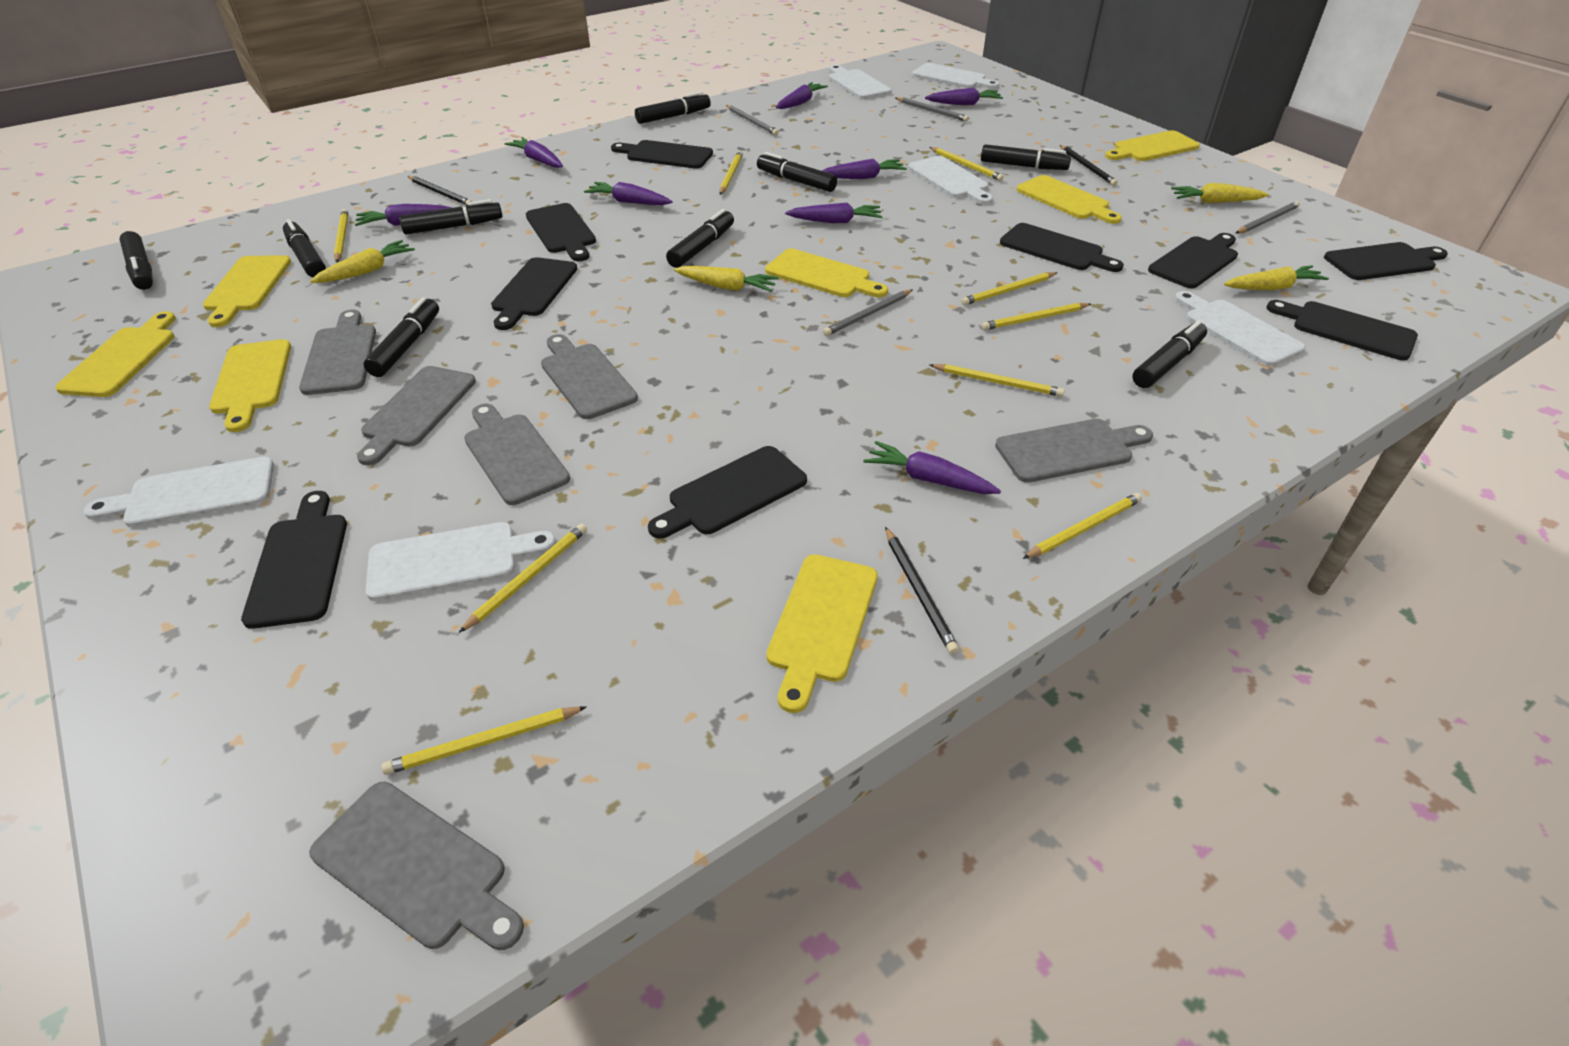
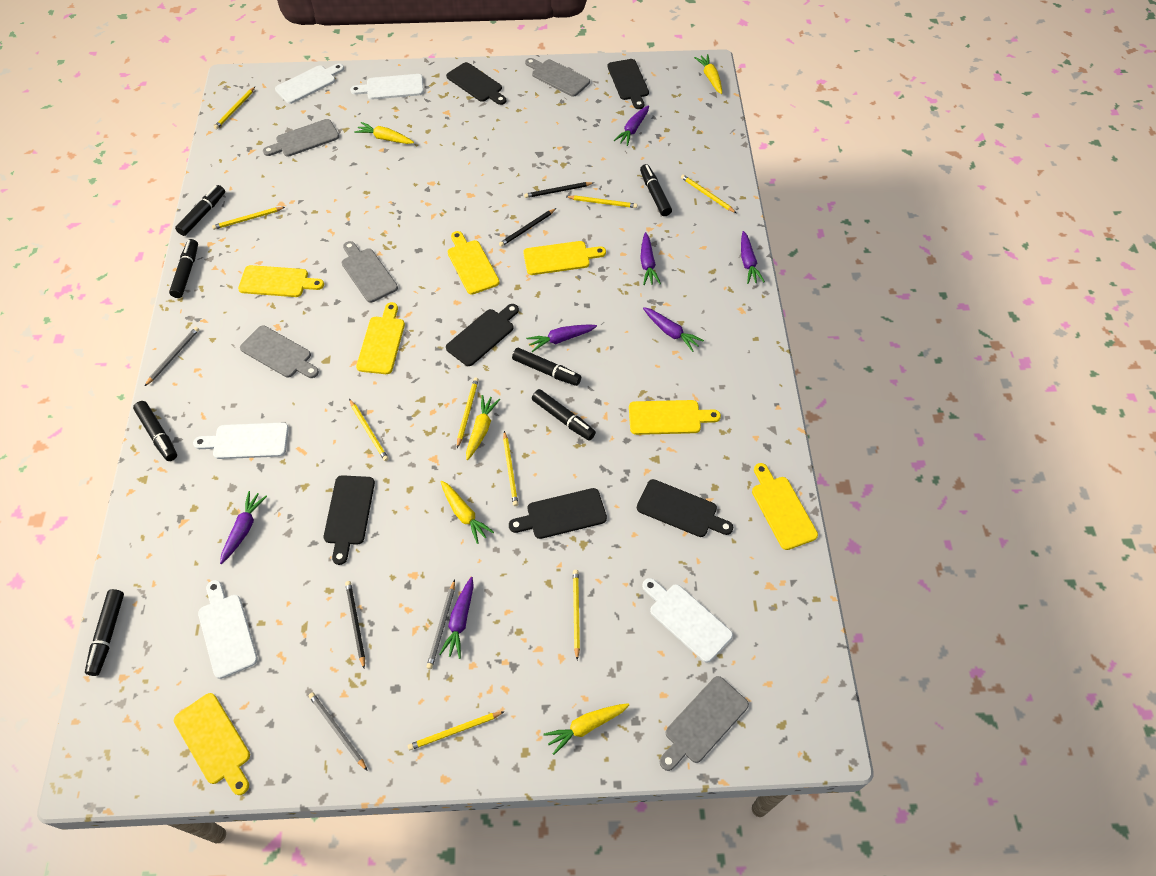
black cutting board: [241,491,347,629] [491,257,577,330] [526,203,596,261] [611,140,713,169] [648,446,807,539] [1000,223,1124,272] [1148,233,1238,289] [1266,300,1418,361] [1324,242,1448,280] = 9 -> [324,475,375,565] [446,62,506,105] [446,304,519,366] [509,488,607,539] [608,59,649,109] [637,479,733,537] = 6
black marker: [120,231,153,290] [283,219,326,277] [364,297,439,377] [399,199,503,235] [635,92,711,124] [666,209,734,268] [757,152,837,192] [981,144,1071,170] [1132,320,1207,388] = 9 -> [85,589,124,676] [133,401,177,461] [169,239,198,298] [175,185,225,236] [512,348,581,386] [532,389,596,441] [640,164,672,216] = 7
grey cutting board: [299,310,376,395] [309,782,524,950] [357,366,476,465] [464,404,570,505] [541,334,638,419] [995,419,1153,483] = 6 -> [240,326,319,378] [263,119,339,157] [342,241,398,303] [525,58,590,97] [660,676,749,771] = 5
grey pencil: [726,105,778,135] [823,289,913,336] [896,97,969,122] [1236,201,1300,234] = 4 -> [145,327,199,386] [308,692,368,771] [427,580,455,669] = 3
purple carrot: [355,204,452,226] [504,137,563,168] [584,182,673,205] [776,82,828,109] [785,203,883,223] [822,159,907,179] [864,441,1001,494] [925,88,1003,105] = 8 -> [220,491,267,564] [439,577,474,659] [526,324,597,352] [614,105,649,146] [640,232,661,285] [643,307,704,352] [741,231,765,284] = 7
white cutting board: [84,457,274,527] [366,522,556,601] [829,65,892,99] [908,156,993,204] [912,63,999,89] [1175,291,1305,366] = 6 -> [193,422,289,459] [198,580,258,679] [275,63,344,104] [350,74,424,100] [642,578,733,663] = 5
yellow carrot: [310,240,415,283] [674,266,779,292] [1171,183,1269,203] [1224,265,1329,290] = 4 -> [354,122,414,144] [441,480,494,544] [466,395,500,460] [543,703,629,755] [694,54,722,94] = 5

